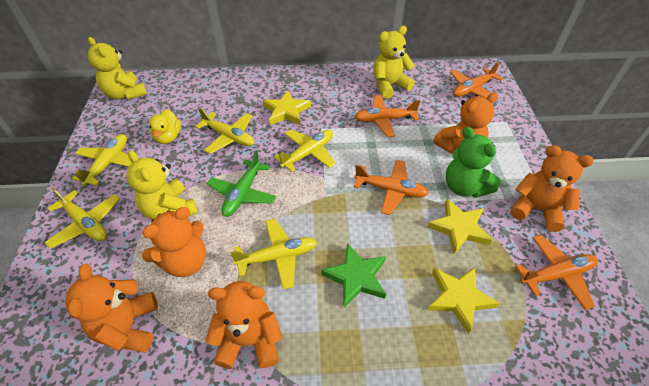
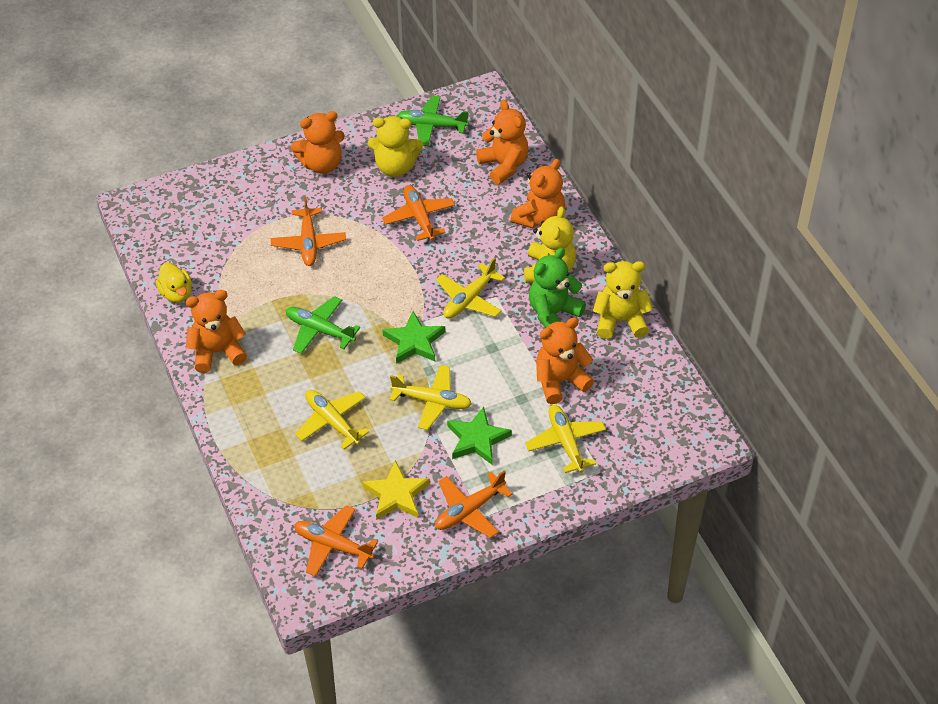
green plane: [207,150,276,217] = 1 -> [286,296,360,354] [397,95,469,146] = 2
green star: [321,243,386,307] = 1 -> [383,311,445,364] [447,407,512,465] = 2
yellow plane: [44,187,120,248] [72,134,132,186] [195,108,254,154] [230,219,317,290] [274,129,336,172] = 5 -> [295,390,370,450] [390,365,472,430] [436,257,505,319] [525,404,606,473] = 4
yellow star: [263,90,311,125] [427,199,492,254] [427,267,500,334] = 3 -> [362,460,430,520] = 1

